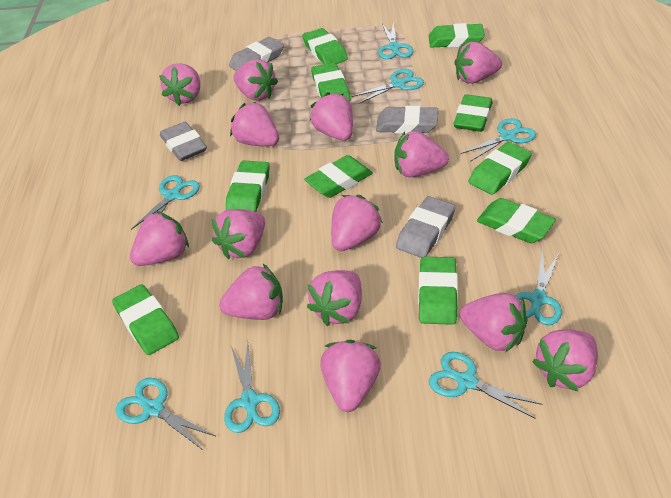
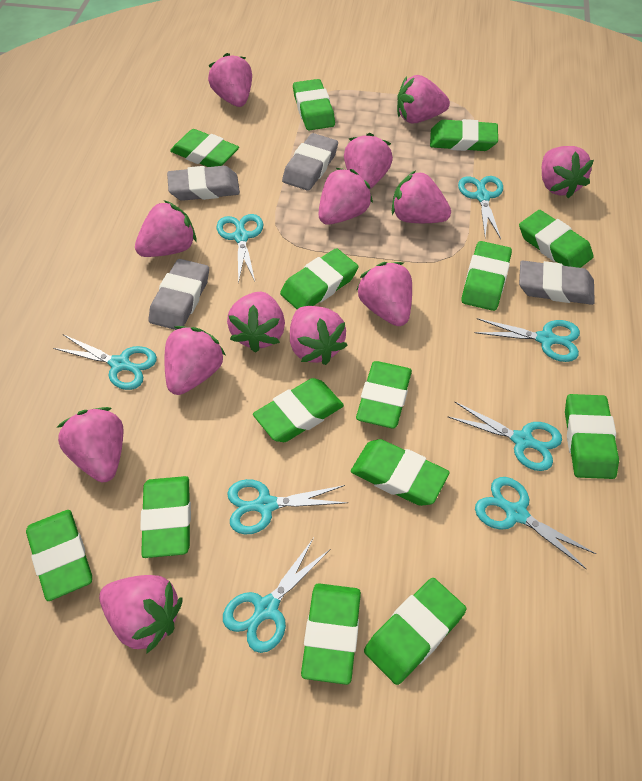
green eraser: [112,284,179,355] [226,160,269,212] [302,28,348,64] [304,155,373,198] [311,62,350,101] [418,257,458,325] [428,23,485,48] [453,94,493,132] [468,142,532,195] [477,198,556,243] = 10 -> [26,510,92,601] [140,476,191,558] [170,129,239,167] [253,378,344,442] [280,248,359,309] [293,79,335,130] [301,583,361,685] [351,439,450,506] [356,361,412,429] [364,578,467,685] [430,119,498,151] [461,241,512,311] [519,210,594,268] [565,394,619,479] = 14
pink strawberry: [130,211,189,266] [159,63,200,106] [212,209,265,259] [219,264,283,320] [230,101,279,146] [233,59,278,101] [307,270,362,326] [310,92,353,140] [320,340,381,412] [331,195,383,251] [394,131,449,177] [454,42,502,84] [460,293,528,353] [532,329,598,391] = 14 -> [56,407,123,482] [99,575,183,653] [135,200,196,257] [164,326,226,395] [208,53,252,107] [227,292,285,353] [290,306,348,365] [319,168,373,225] [344,133,393,190] [356,262,412,326] [392,170,451,223] [397,75,450,124] [542,146,594,198] = 13

